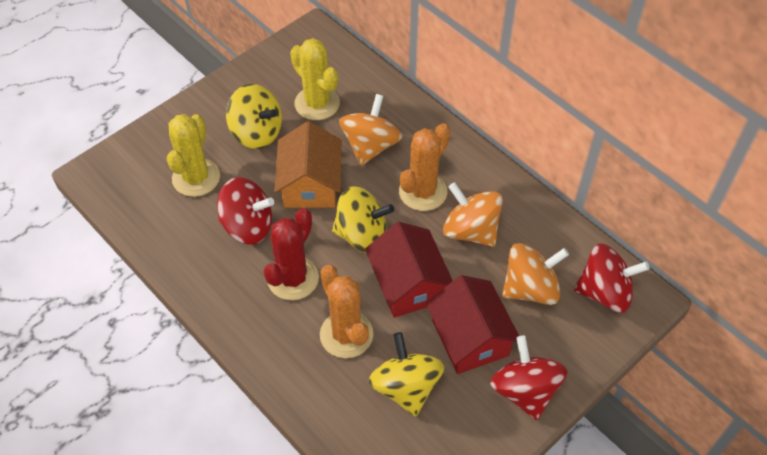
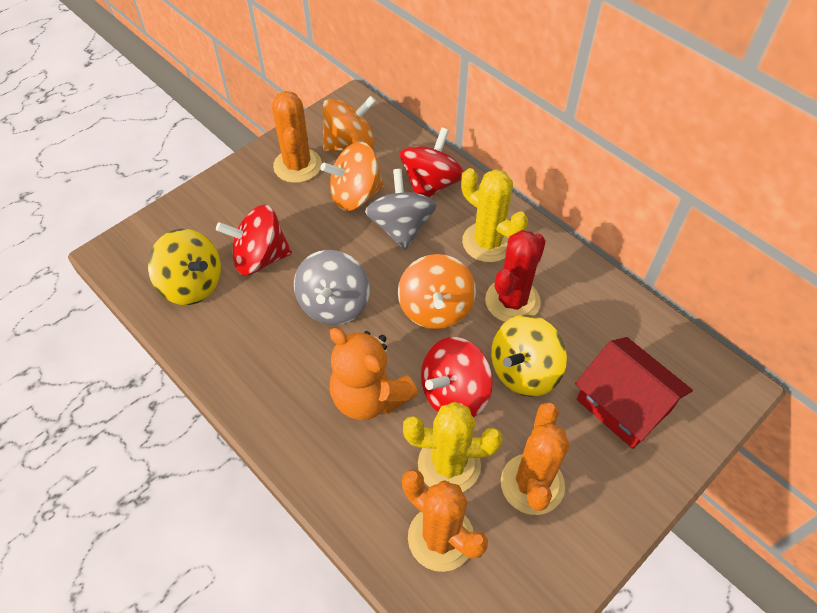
grey spinning top: none = 0 -> [294,250,369,325] [365,169,437,250] = 2
orange cactus: [320,265,373,358] [399,123,450,211] = 2 -> [272,91,322,183] [402,469,488,572] [501,402,570,515] = 3
orange house: [274,121,342,208] = 1 -> none = 0
orange teddy bear: none = 0 -> [330,328,418,420] = 1
red house: [365,222,453,318] [426,275,519,374] = 2 -> [575,337,693,449] = 1
yellow spinning top: [226,84,282,149] [332,187,394,253] [369,332,445,417] = 3 -> [148,229,221,305] [491,315,567,397] = 2

